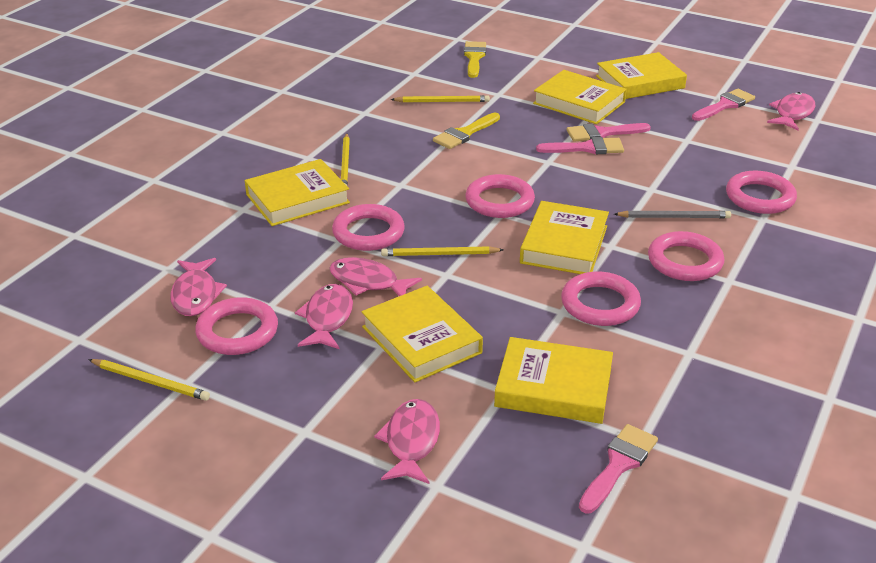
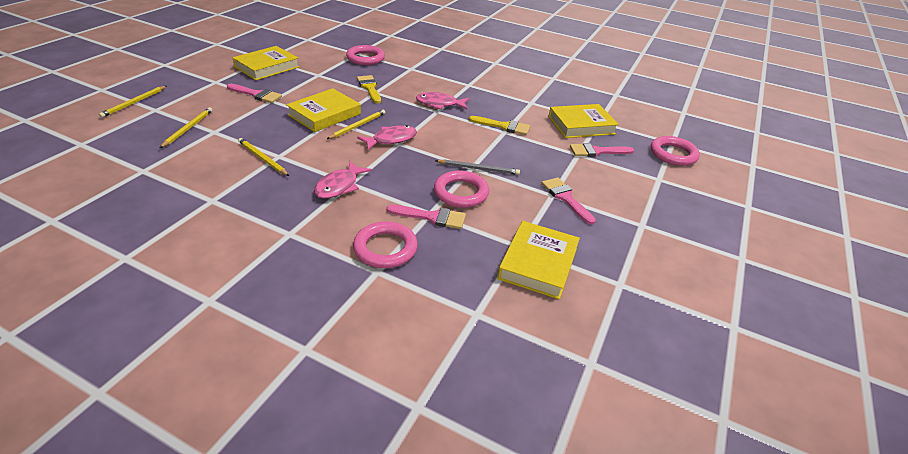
pink fish: [170,258,227,316] [295,284,353,349] [329,257,422,296] [374,399,440,484] [767,92,816,130] = 5 -> [314,161,372,199] [357,125,417,150] [416,92,469,110] = 3
pink ring: [195,297,278,355] [332,204,405,251] [465,174,535,218] [561,271,641,326] [648,231,724,281] [726,171,797,214] = 6 -> [346,45,385,65] [353,221,418,268] [434,171,489,208] [650,136,700,166] = 4
yellow book: [245,159,350,226] [361,286,483,382] [494,337,613,424] [520,201,609,274] [533,70,627,124] [596,52,687,99] = 6 -> [232,46,299,80] [286,88,361,132] [498,221,580,299] [548,104,619,138] = 4

